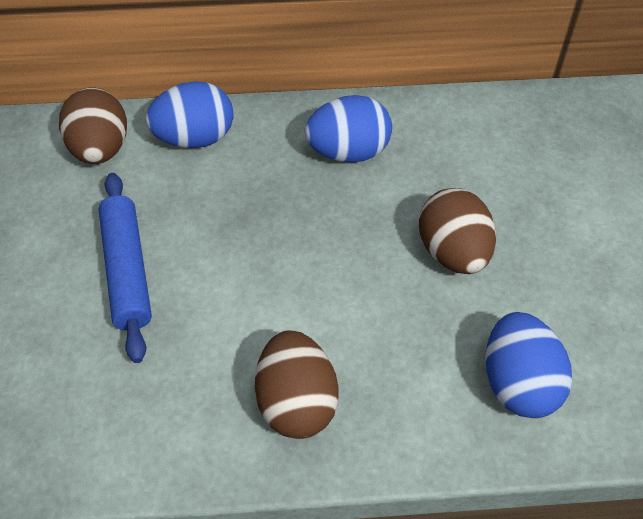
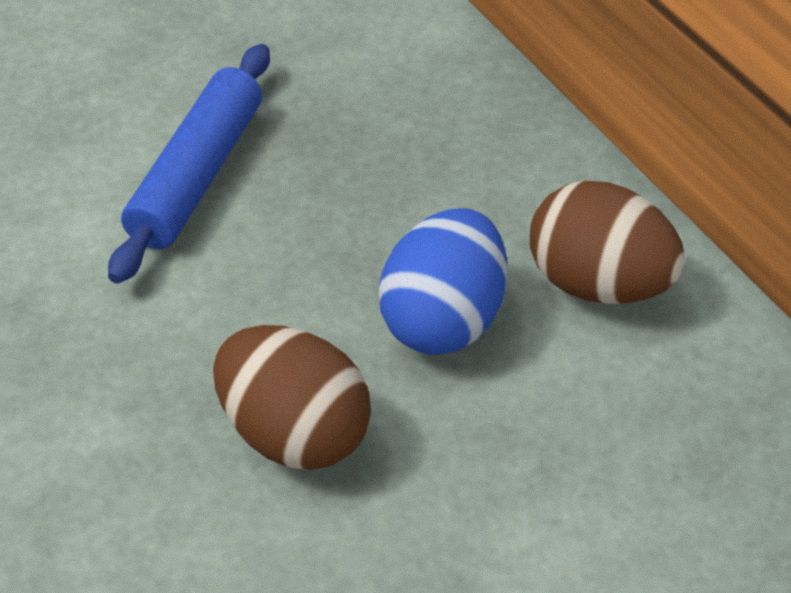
blue egg: [146,81,234,148] [305,95,392,162] [485,312,572,418] = 3 -> [379,208,507,355] = 1
brown egg: [59,88,127,164] [255,330,339,439] [419,188,496,274] = 3 -> [213,325,371,470] [530,181,685,304] = 2

